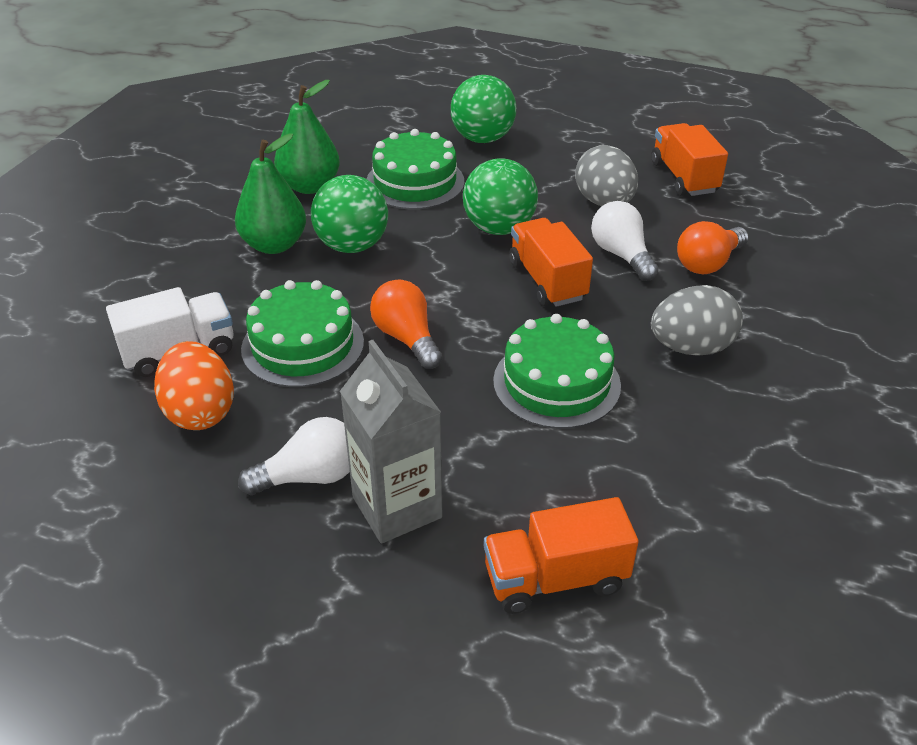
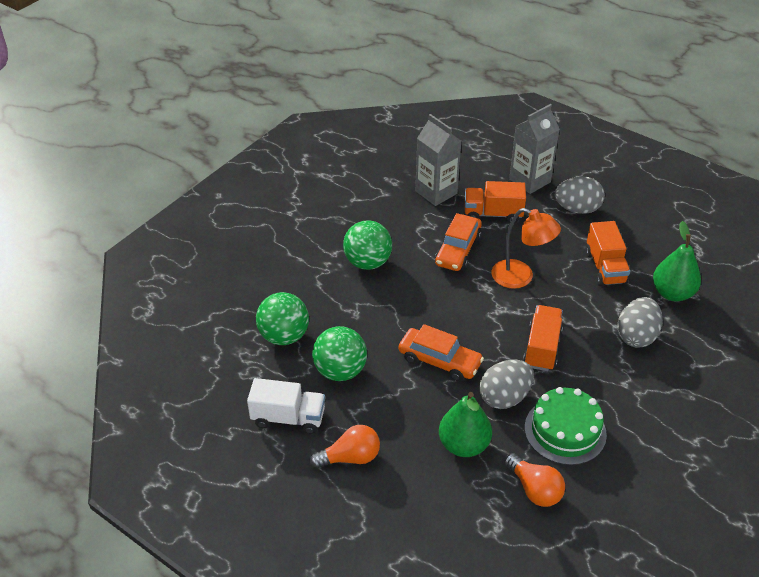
green cake: [241,280,364,387] [366,129,464,210] [493,314,621,429] = 3 -> [525,387,607,465] = 1
grey carton: [340,340,442,544] = 1 -> [416,114,461,206] [509,104,560,194] = 2
grey egg: [575,145,638,206] [651,285,743,355] = 2 -> [479,360,534,409] [555,177,605,214] [617,297,663,348] = 3
orange car: none = 0 -> [399,324,484,381] [435,213,482,271] = 2
orange egg: [154,341,234,430] = 1 -> none = 0
orange lamp: none = 0 -> [491,208,561,289] = 1
white light bulb: [238,417,350,495] [591,201,659,281] = 2 -> none = 0

